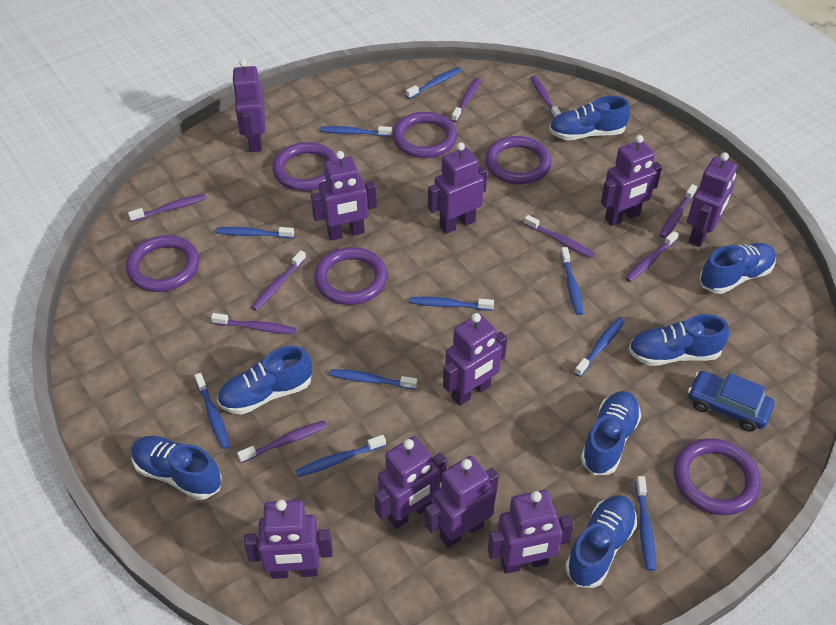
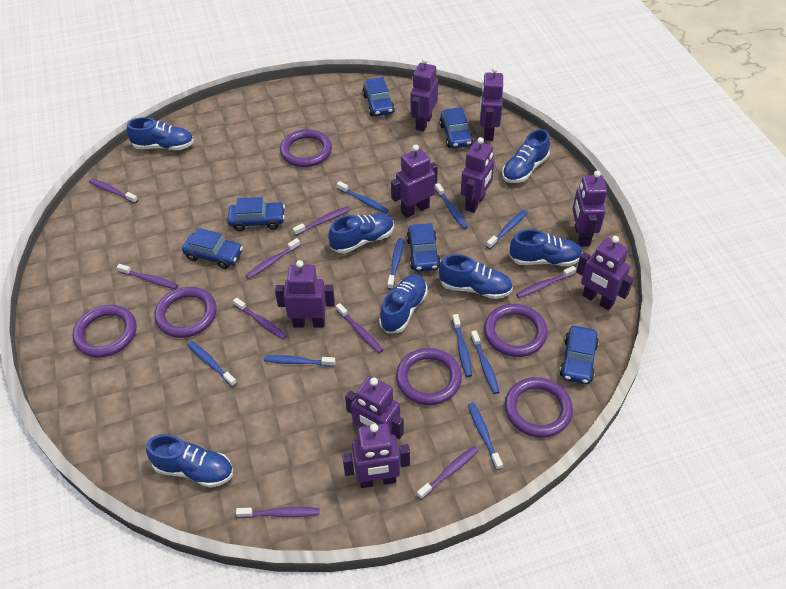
blue car: [688,371,774,432] = 1 -> [182,228,243,269] [228,197,285,231] [362,77,395,117] [406,223,441,271] [439,107,473,149] [560,326,599,384] = 6
blue toothbrush: [194,373,230,449] [215,227,294,238] [295,435,386,477] [320,126,392,137] [329,369,418,390] [406,67,462,99] [410,297,494,311] [560,247,583,315] [574,318,625,377] [635,476,655,571] = 10 -> [188,341,237,387] [264,355,336,367] [337,181,389,214] [387,238,404,290] [435,183,468,229] [452,314,472,377] [468,403,503,470] [471,330,499,394] [486,210,528,249] = 9
purple robot: [232,59,265,152] [244,500,333,579] [311,151,377,241] [374,436,447,529] [425,456,499,548] [428,142,487,234] [443,313,507,406] [488,490,574,574] [601,135,662,226] [687,152,737,247] = 10 -> [275,260,335,328] [342,423,410,488] [345,376,404,439] [391,145,438,218] [410,57,438,132] [461,137,495,213] [480,67,503,141] [572,171,607,247] [576,236,634,310] = 9

